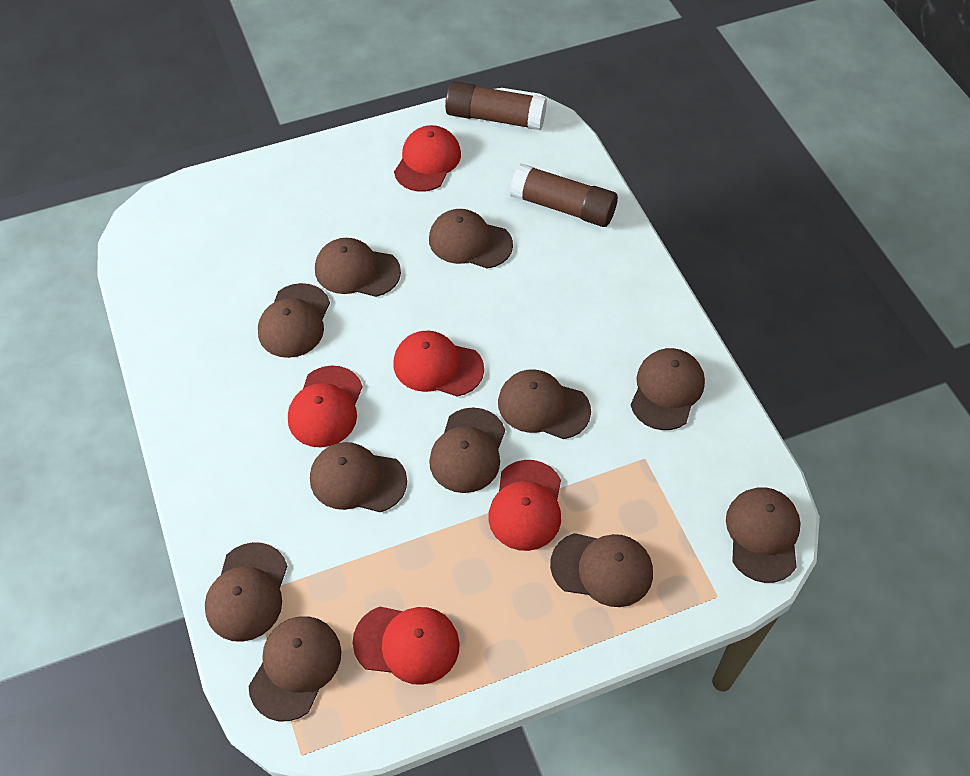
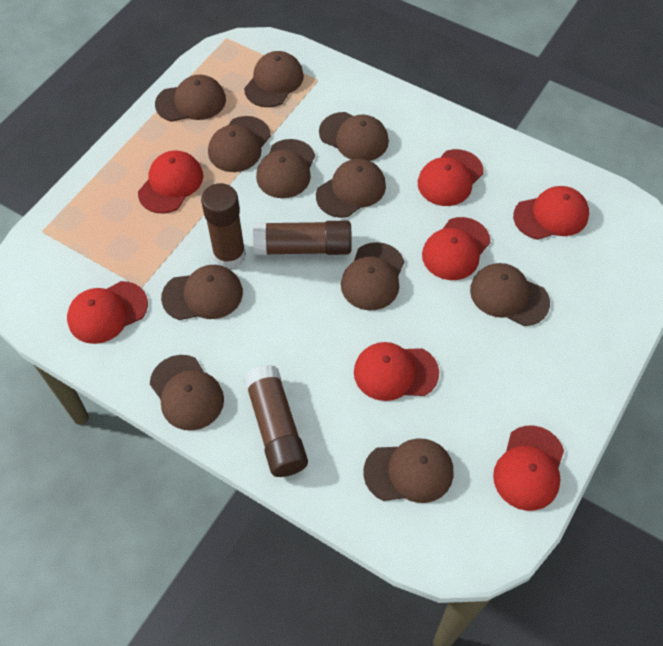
brown glue stick: [445,81,547,130] [510,163,618,227] = 2 -> [201,183,246,269] [244,365,308,477] [253,221,352,255] = 3
red cap: [288,365,363,447] [353,607,460,685] [393,331,484,397] [394,125,461,192] [488,460,561,551] = 5 -> [67,281,148,344] [138,150,203,213] [354,342,439,401] [418,149,484,206] [422,217,490,280] [493,425,564,511] [513,186,589,240] = 7

